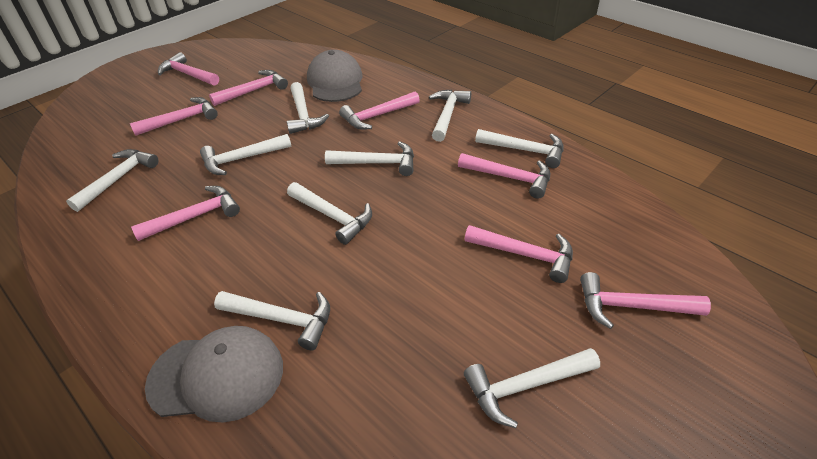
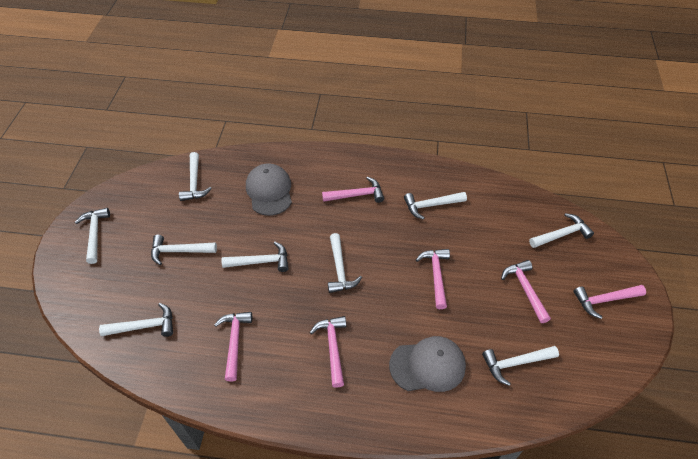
pink hammer: [130,97,218,136] [131,186,240,241] [158,52,219,86] [209,70,288,106] [339,91,420,130] [458,153,550,199] [465,225,573,283] [580,272,711,329] = 8 -> [214,312,252,382] [310,316,346,388] [322,177,384,203] [416,249,450,309] [501,260,551,323] [573,285,646,319] = 6

